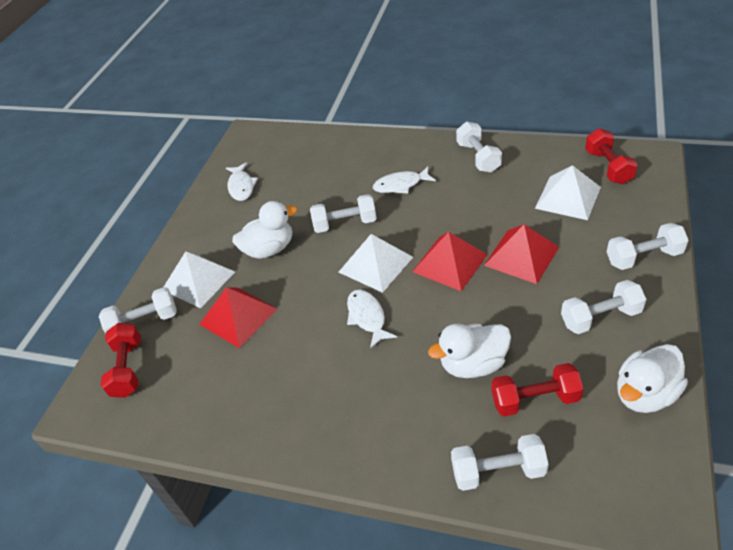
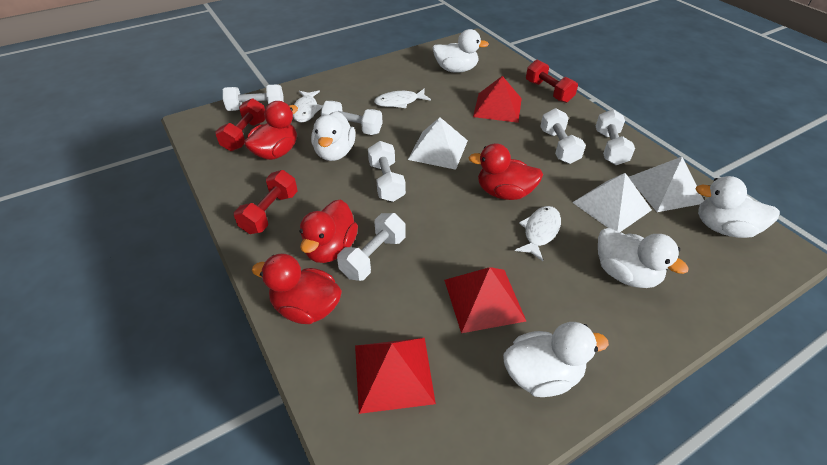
red duck: none = 0 -> [244,101,298,160] [252,253,342,324] [300,199,358,263] [468,143,543,200] = 4
white duck: [232,201,297,259] [428,324,511,378] [617,344,688,413] = 3 -> [311,111,356,161] [433,29,489,73] [503,322,609,397] [598,228,688,288] [695,176,780,238] = 5

